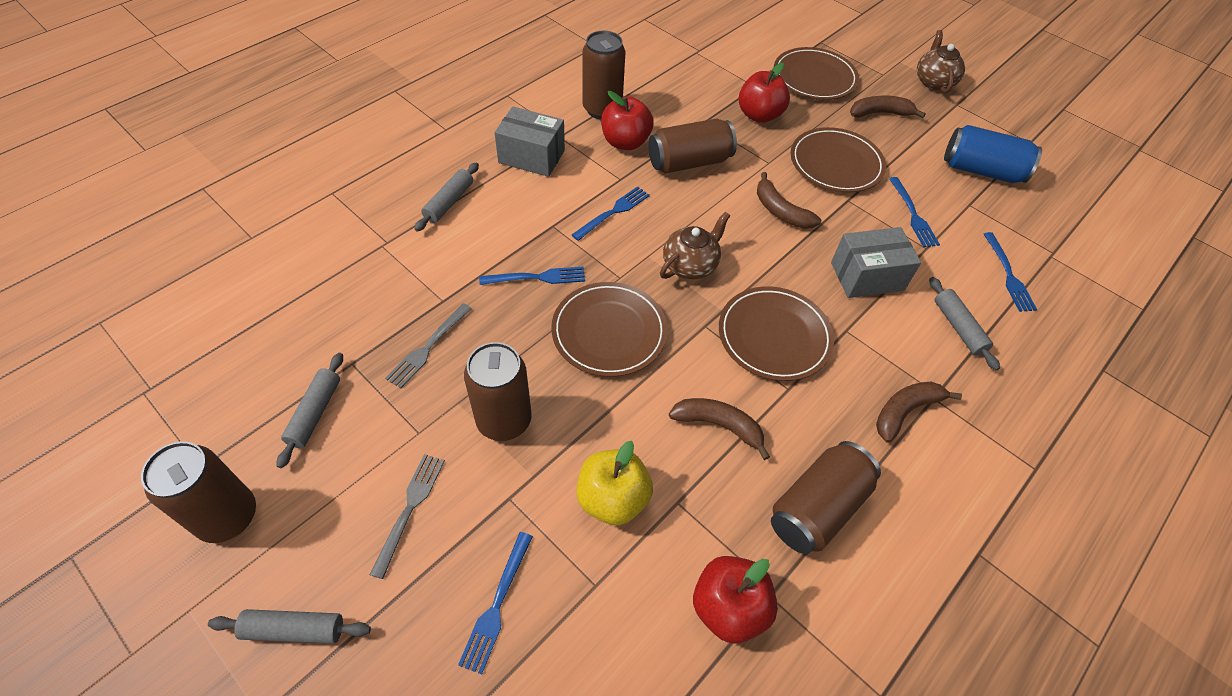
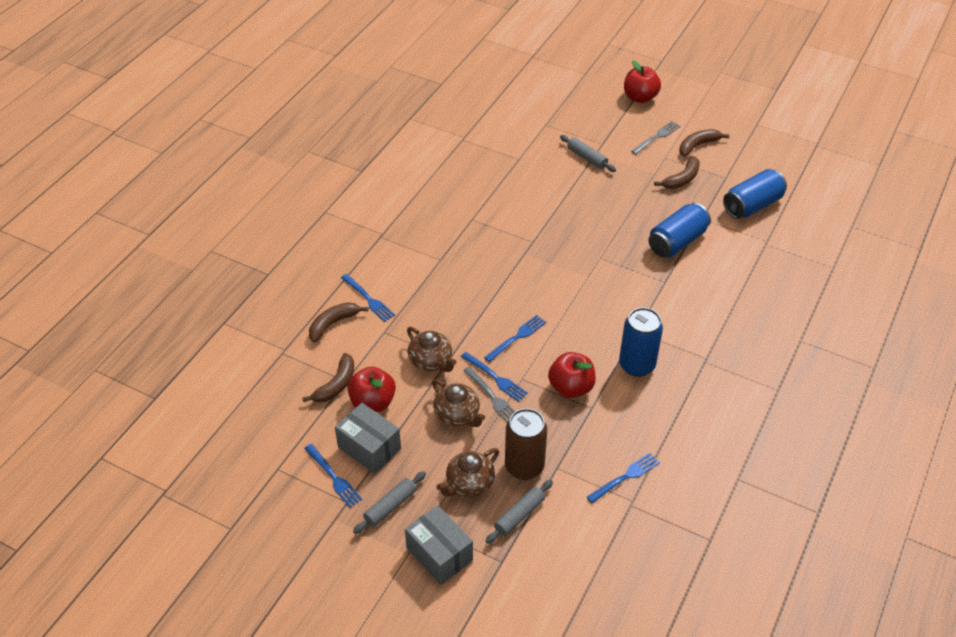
blue can: [944,125,1042,183] = 1 -> [619,307,663,377] [648,203,711,257] [723,169,787,219] = 3
brown can: [141,441,256,543] [464,342,532,441] [583,31,625,119] [648,119,737,173] [771,441,881,554] = 5 -> [505,408,547,480] = 1
brown plate: [551,282,668,377] [719,286,834,381] [774,47,859,100] [791,127,886,193] = 4 -> none = 0
brown teapot: [660,212,730,280] [917,30,965,93] = 2 -> [407,327,457,372] [432,379,485,427] [437,448,499,497] = 3
grey rolling pin: [208,609,371,644] [277,353,343,468] [414,162,479,231] [929,277,1000,370] = 4 -> [353,471,426,534] [485,480,553,544] [560,135,616,172] = 3
yellow apple: [576,441,653,525] = 1 -> none = 0

